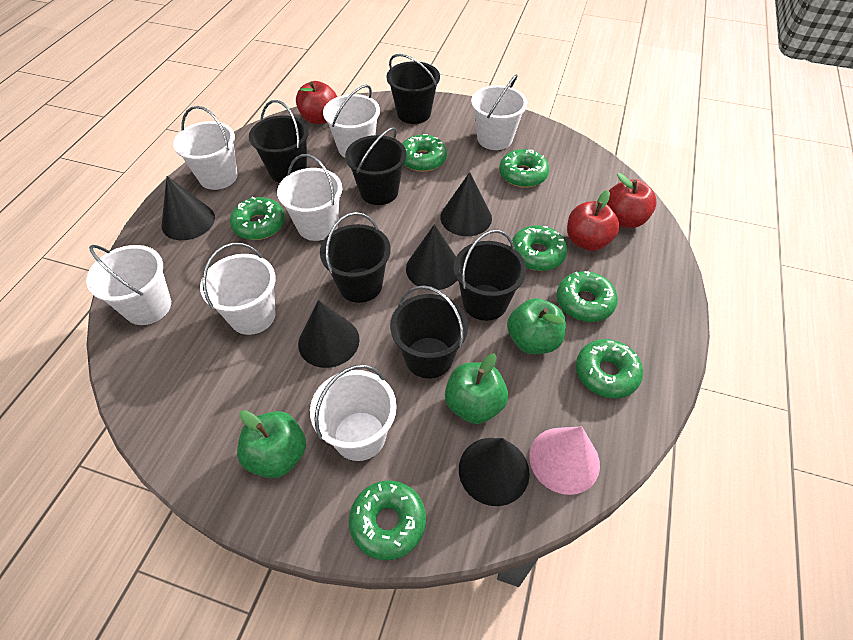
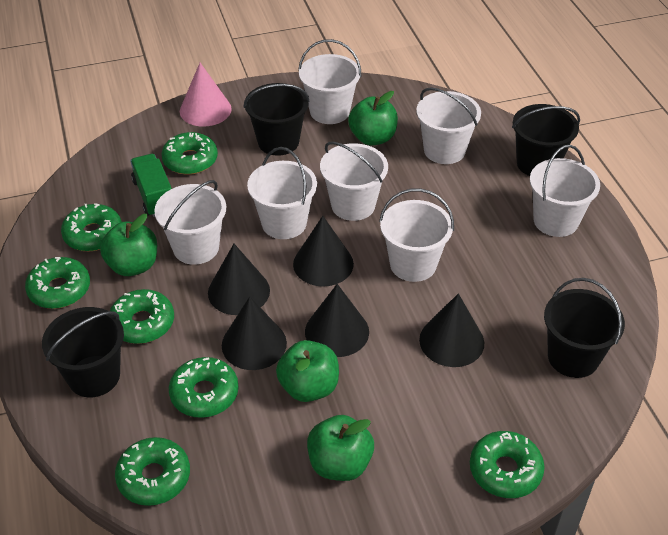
black bucket: [249,100,309,183] [320,212,391,303] [345,127,407,205] [387,54,440,124] [390,285,468,378] [454,230,526,321] = 6 -> [42,307,124,397] [243,83,309,156] [512,104,580,176] [544,278,625,378] = 4
green apple: [237,410,306,478] [445,353,508,424] [507,298,566,354] = 3 -> [100,214,157,276] [276,340,339,402] [307,415,374,481] [348,91,398,145] = 4
green truck: none = 0 -> [130,154,172,217] = 1
red apple: [296,81,337,124] [567,190,620,251] [607,173,657,228] = 3 -> none = 0

